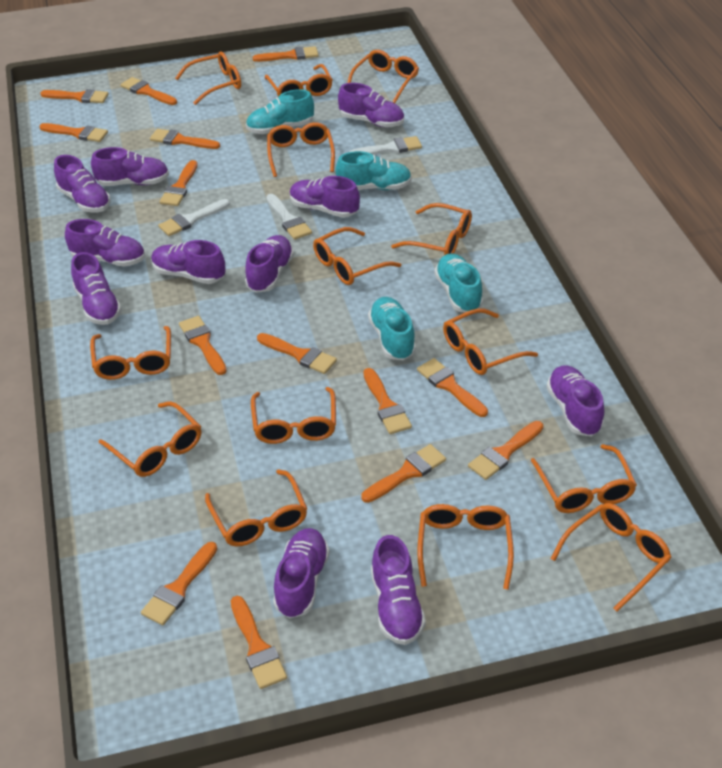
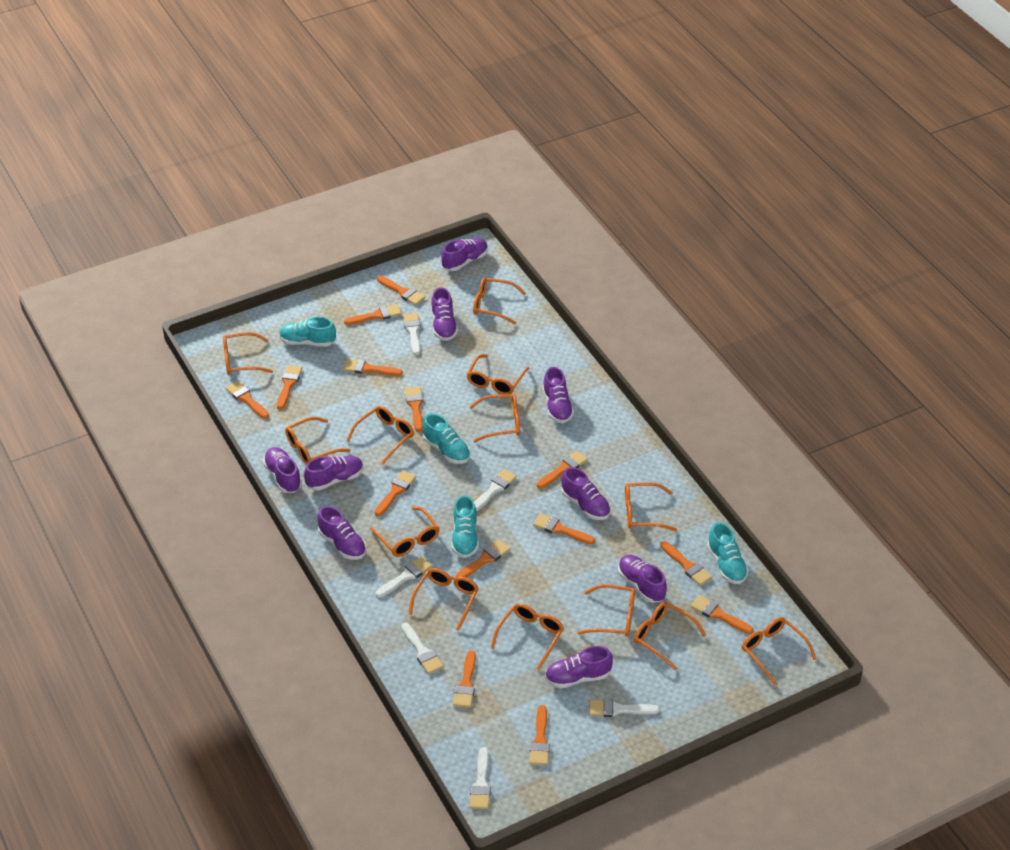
orange glasses: [90,326,171,380] [99,401,201,477] [175,51,241,105] [205,469,307,546] [251,387,336,444] [265,64,333,97] [267,122,335,177] [313,227,401,285] [348,50,419,103] [391,203,472,255] [417,504,514,590] [443,308,538,375] [530,444,637,513] [550,503,672,612] = 14 -> [223,332,273,375] [285,417,350,465] [347,406,414,464] [370,507,439,557] [409,568,479,631] [467,354,529,395] [470,394,520,442] [473,277,526,324] [491,603,564,670] [577,584,635,637] [625,482,677,531] [634,602,706,670] [742,617,816,686] = 13
purple shoe: [54,155,111,212] [65,219,145,267] [71,252,122,325] [91,147,169,186] [151,240,226,284] [245,235,294,293] [273,528,330,618] [290,176,360,218] [338,83,404,127] [371,535,426,645] [546,365,604,436] = 11 -> [263,447,302,493] [304,456,363,491] [317,506,366,560] [431,287,458,341] [441,238,488,271] [543,367,574,423] [545,646,613,689] [561,467,611,520] [618,555,667,603] = 9
white brush: [158,199,230,236] [266,194,312,240] [350,136,422,155] = 3 -> [376,556,432,598] [401,623,444,674] [403,313,421,355] [470,747,491,809] [474,469,517,512] [589,699,660,717] = 6

